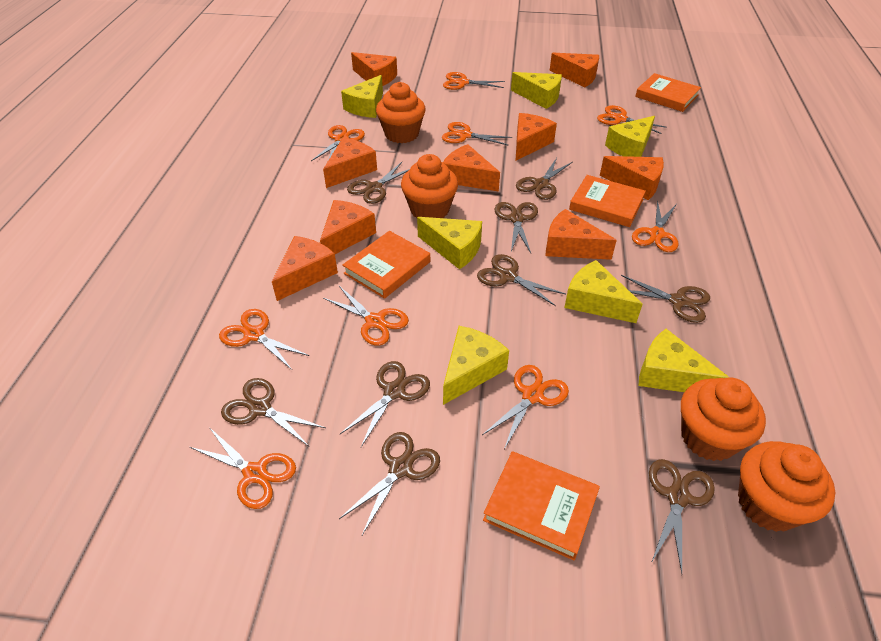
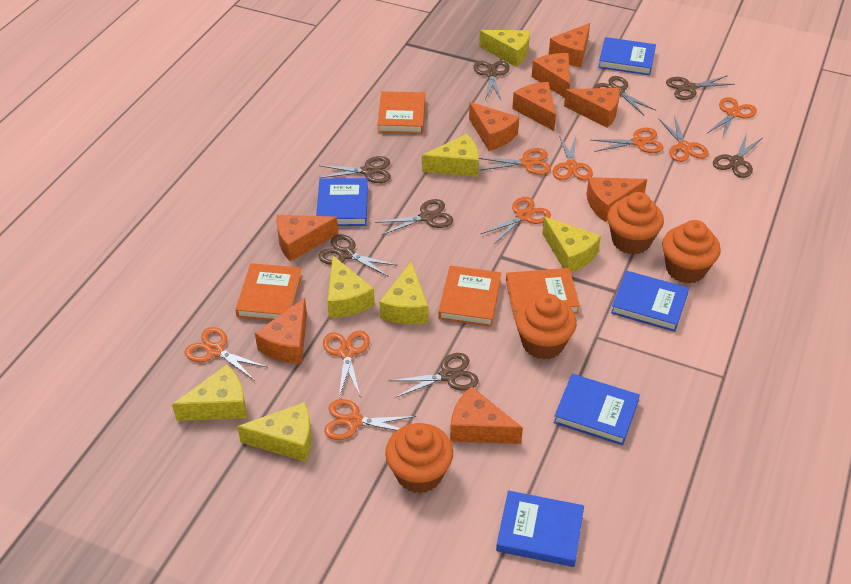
blue book: none = 0 -> [316,178,368,226] [496,491,584,567] [554,374,640,445] [598,37,656,75] [611,271,689,332] = 5
brown scissors: [221,378,326,446] [339,432,440,535] [340,361,430,447] [347,162,410,204] [477,254,565,306] [495,202,538,253] [516,158,572,200] [621,275,710,323] [649,459,715,574] = 9 -> [318,234,398,277] [319,156,391,183] [375,199,453,235] [389,353,479,398] [474,61,510,100] [594,76,656,116] [666,75,735,100] [713,133,762,178] = 8

